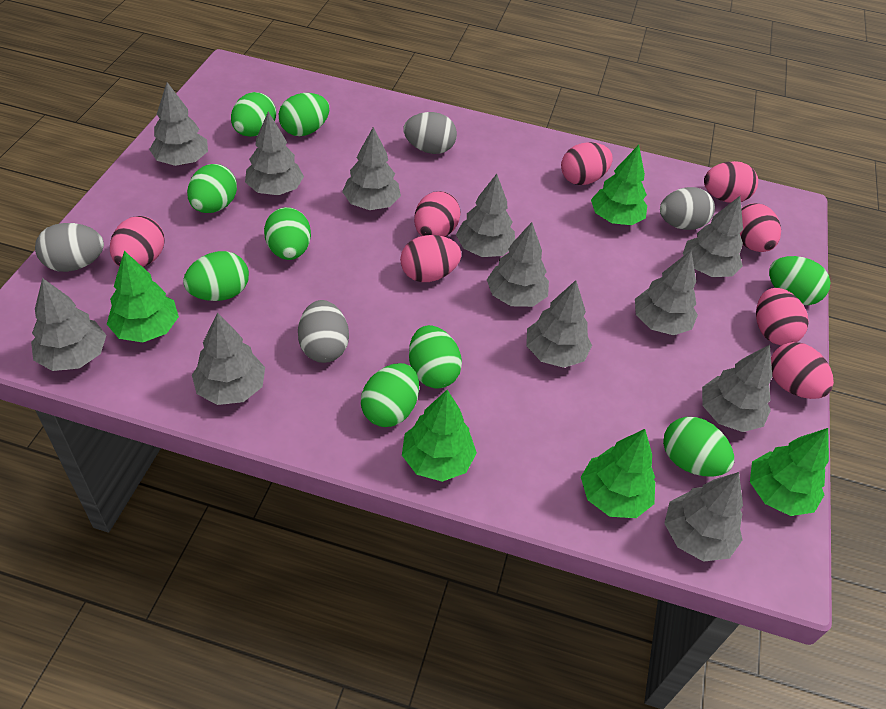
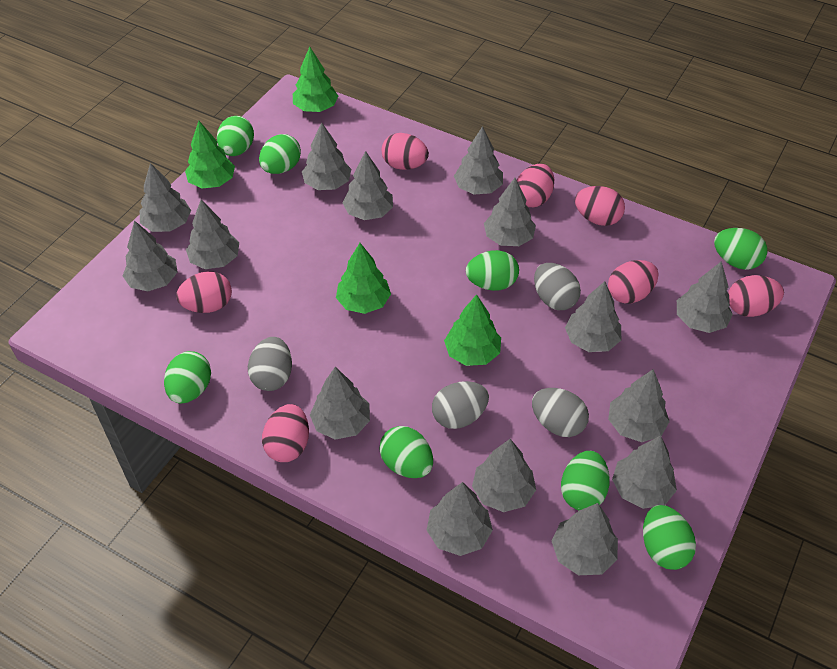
green egg: [183,251,249,301] [187,164,237,213] [231,92,276,137] [264,207,311,260] [279,93,329,136] [361,363,419,427] [409,325,462,389] [663,417,734,477] [769,256,830,305] = 9 -> [164,351,211,404] [217,116,254,156] [259,134,301,174] [379,426,433,478] [466,250,519,291] [561,451,610,510] [643,505,696,570] [714,228,767,270] = 8
green tree: [107,251,179,342] [402,390,477,482] [581,429,655,518] [591,145,647,225] [750,428,829,516] = 5 -> [185,121,235,188] [293,47,338,112] [336,243,391,314] [444,294,501,366] = 4
grey tree: [31,278,106,371] [149,82,208,166] [192,313,265,405] [245,112,304,195] [342,127,401,210] [456,174,515,257] [487,222,549,307] [526,280,592,368] [635,250,698,335] [664,472,743,562] [683,196,743,277] [702,345,772,432] = 12 -> [123,220,178,291] [140,163,191,232] [186,200,239,269] [302,122,351,190] [310,367,370,440] [343,151,393,220] [427,482,493,556] [454,126,503,195] [472,439,536,512] [484,178,536,246] [552,503,618,575] [565,281,621,352] [608,369,670,442] [612,435,677,509] [677,261,733,333] = 15
pink egg: [110,216,164,267] [400,235,462,282] [414,191,461,237] [561,142,613,185] [704,161,758,203] [740,203,781,252] [756,288,809,346] [771,342,834,399] = 8 -> [176,271,232,313] [262,404,309,462] [381,133,429,170] [517,164,554,207] [575,186,625,226] [608,260,659,304] [728,275,784,317] = 7

